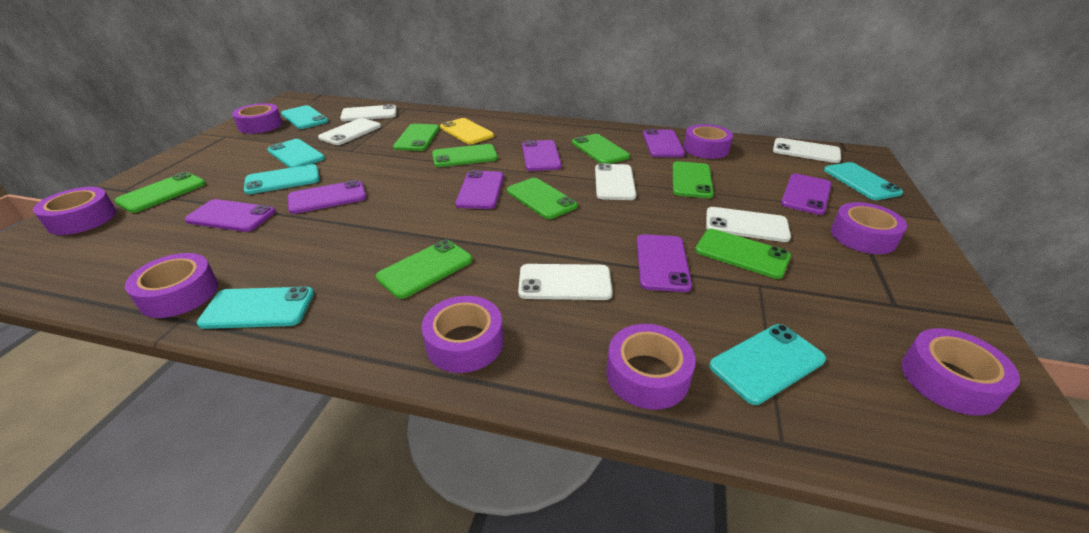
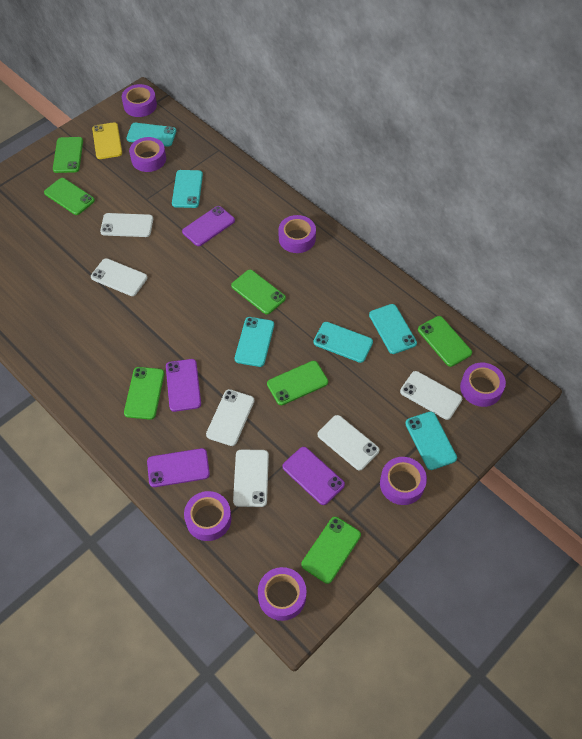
green phone: [114,172,206,213] [376,240,473,299] [393,124,439,151] [432,144,498,167] [507,178,578,219] [572,134,630,164] [673,161,714,198] [695,229,791,279] = 8 -> [44,178,95,215] [53,137,83,173] [124,367,164,420] [231,270,286,314] [267,361,328,405] [301,517,361,584] [418,316,472,367] = 7
purple phone: [185,199,275,232] [288,180,367,214] [455,170,504,209] [522,140,562,171] [637,234,692,292] [643,129,685,157] [781,174,831,215] = 7 -> [147,448,210,487] [166,359,201,412] [182,206,235,246] [282,447,345,505] = 4
purple tape: [33,187,116,235] [125,253,218,318] [232,103,282,134] [422,296,504,373] [606,324,696,410] [684,124,733,159] [831,202,907,254] [902,328,1020,416] = 8 -> [122,84,157,117] [129,137,166,172] [184,491,232,541] [258,567,307,621] [278,215,316,253] [380,457,427,505] [460,363,506,407] = 7

